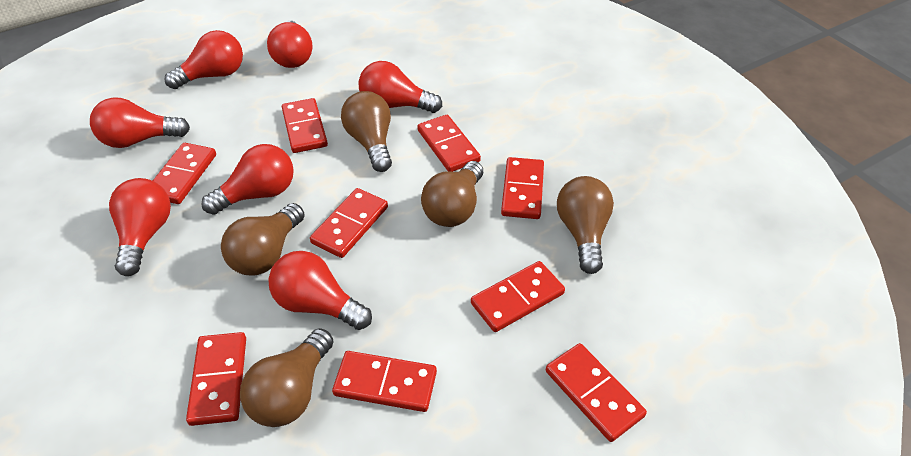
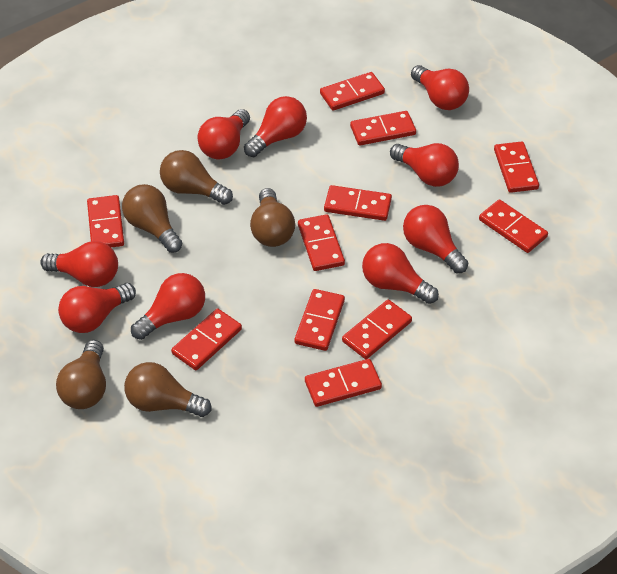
red domino: [153,143,216,204] [186,332,246,426] [282,98,328,153] [310,188,388,258] [332,351,437,412] [417,115,481,172] [471,261,565,332] [501,157,544,219] [546,343,647,442] = 9 -> [87,195,124,248] [171,308,242,370] [294,289,345,351] [298,214,345,271] [305,359,382,407] [320,72,385,111] [324,185,392,221] [342,300,412,359] [350,111,416,146] [479,199,548,253] [494,141,539,193] = 11
red light bulb: [90,97,190,148] [109,178,171,276] [165,30,243,89] [201,144,294,215] [267,20,312,68] [268,251,372,330] [358,61,442,113] = 7 -> [40,241,118,287] [58,283,136,333] [131,273,205,340] [198,109,250,159] [244,96,307,157] [362,243,439,304] [390,143,459,187] [403,205,468,273] [411,65,469,110] = 9

